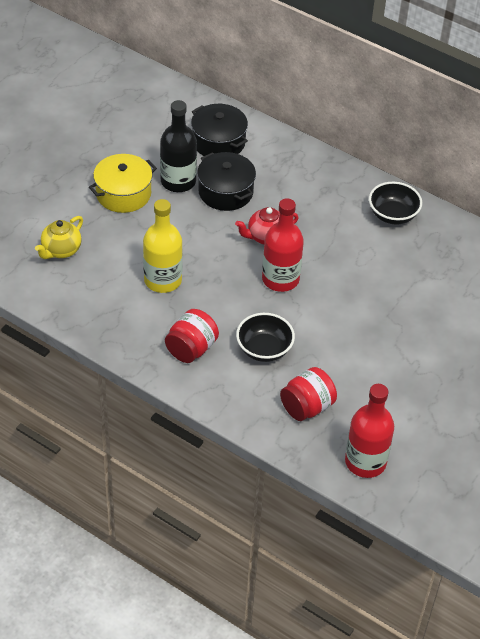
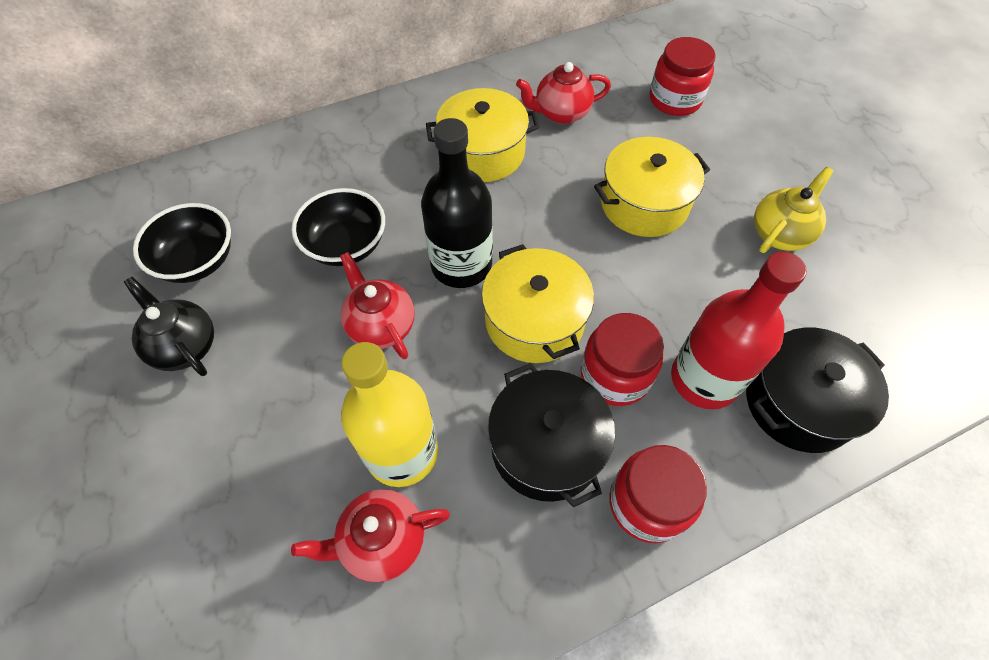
black teapot: none = 0 -> [124,277,214,376] = 1
red bottle: [262,198,304,292] [345,384,394,478] = 2 -> [671,252,807,409] = 1
red jar: [165,309,219,363] [280,367,337,421] = 2 -> [581,313,664,406] [609,445,707,543] [650,37,716,116] = 3
red teapot: [235,207,299,244] = 1 -> [291,489,450,582] [340,252,415,359] [516,62,611,124] = 3
yellow pot: [89,154,157,213] = 1 -> [426,88,540,182] [482,244,594,363] [594,137,710,237] = 3

